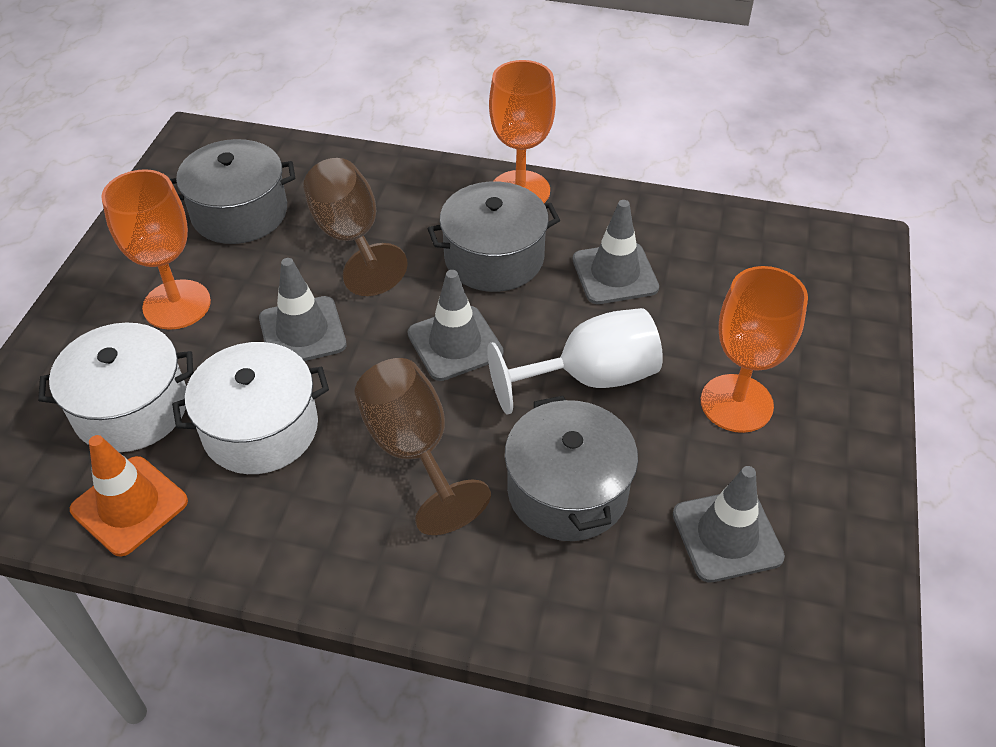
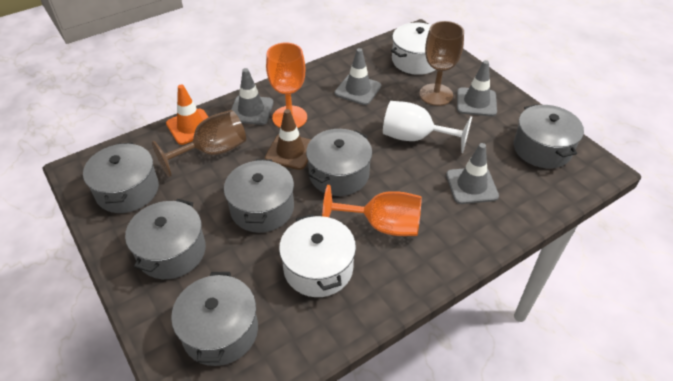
brown traffic cone: none = 0 -> [265,109,311,170] = 1
grey pot: [170,139,295,244] [427,182,560,292] [505,396,638,541] = 3 -> [83,142,159,213] [125,199,206,279] [171,272,258,366] [224,159,294,233] [306,129,372,196] [514,104,584,168] = 6
orange goblet: [101,169,211,330] [489,60,556,203] [701,266,808,433] = 3 -> [266,43,307,128] [322,185,422,236] = 2

